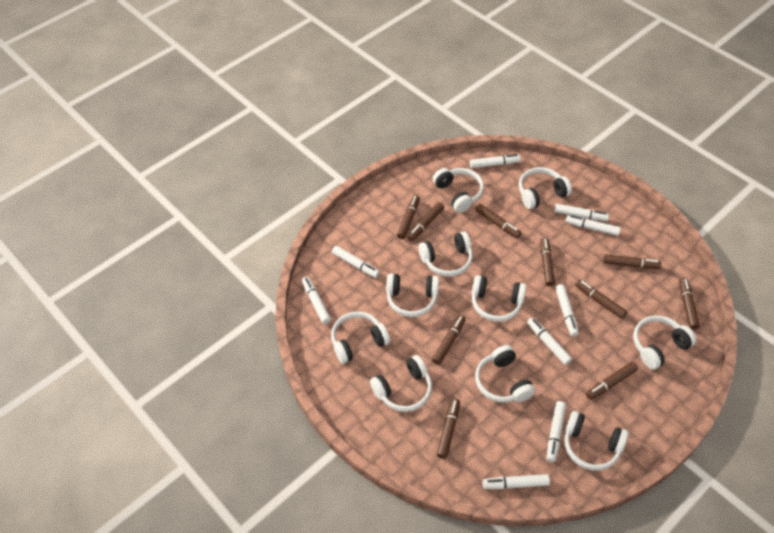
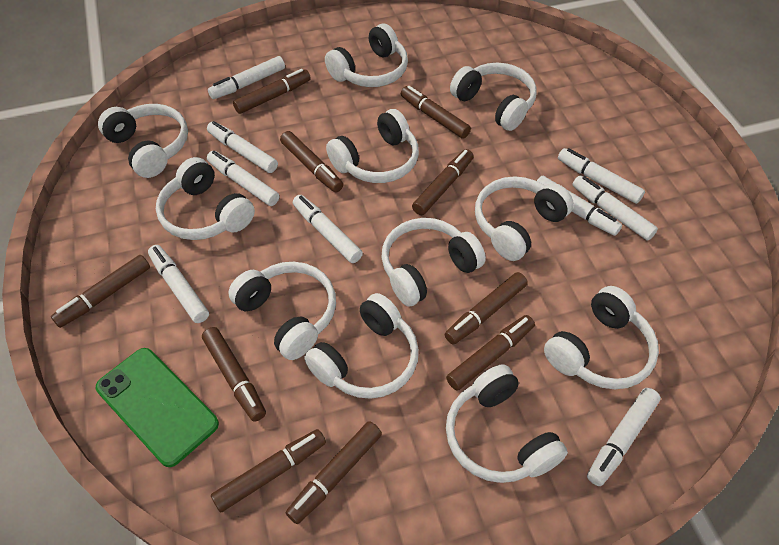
green phone: none = 0 -> [96,348,219,467] = 1
white headphones: [331,311,390,364] [370,355,432,412] [386,273,439,317] [418,231,473,277] [433,168,484,213] [472,275,527,322] [475,345,535,402] [519,167,572,209] [564,411,629,471] [633,316,696,370] = 10 -> [98,104,188,178] [156,157,255,240] [228,262,336,360] [304,293,419,399] [325,24,408,87] [326,109,419,183] [381,218,486,306] [446,364,568,483] [450,63,537,131] [475,176,574,261] [544,286,659,389] = 11

